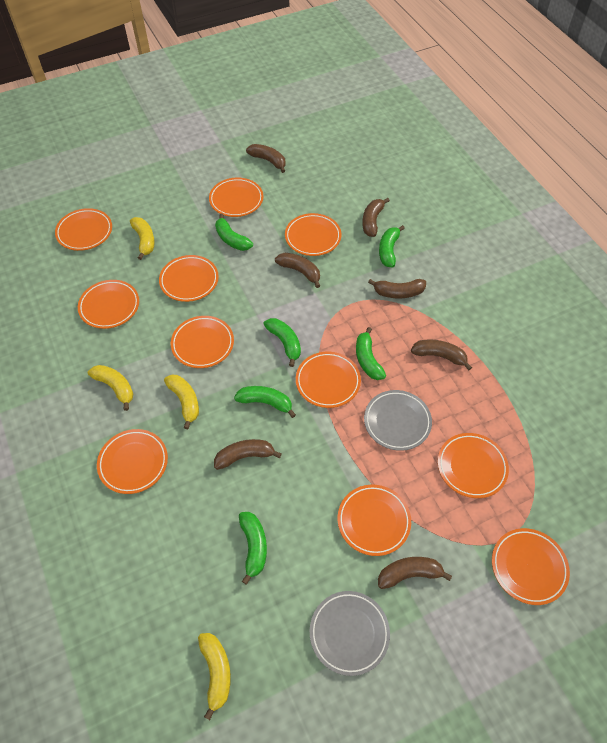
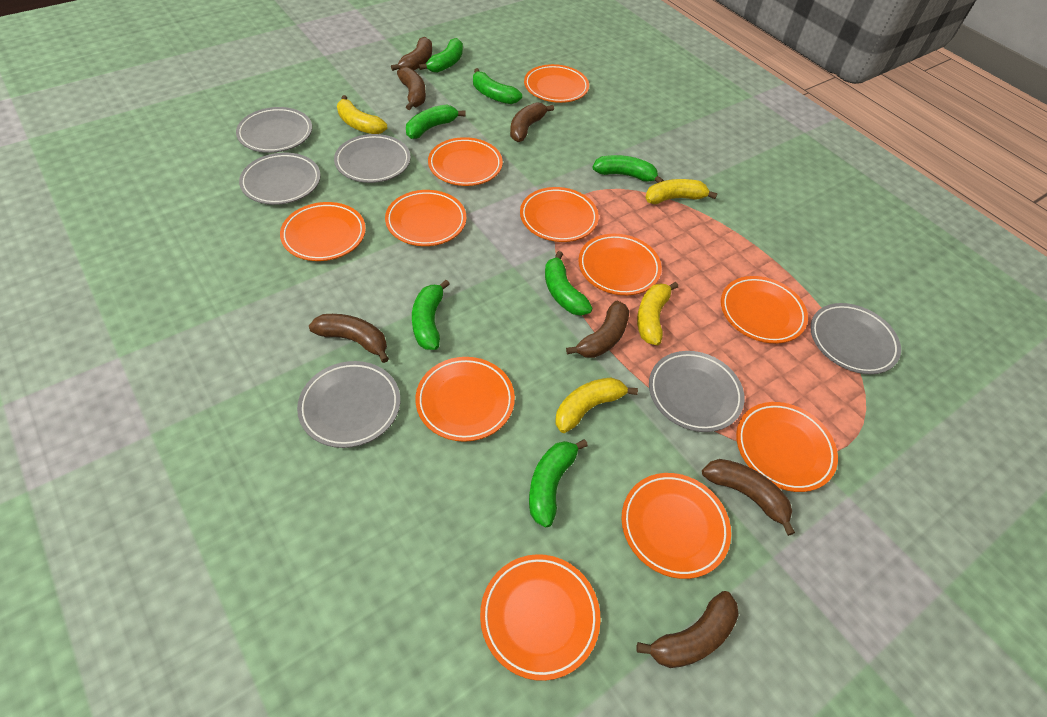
green banana: [215,213,253,251] [234,386,296,418] [239,512,267,585] [263,318,301,367] [356,327,386,380] [379,225,405,267] = 6 -> [406,105,466,139] [412,280,450,350] [419,38,463,73] [473,68,522,104] [529,439,588,527] [545,251,592,316] [592,155,664,183] = 7
grey plate: [310,591,390,676] [364,390,432,451] = 2 -> [236,107,312,153] [239,153,321,205] [297,361,400,448] [334,134,411,183] [649,351,745,432] [810,303,901,374] = 6

